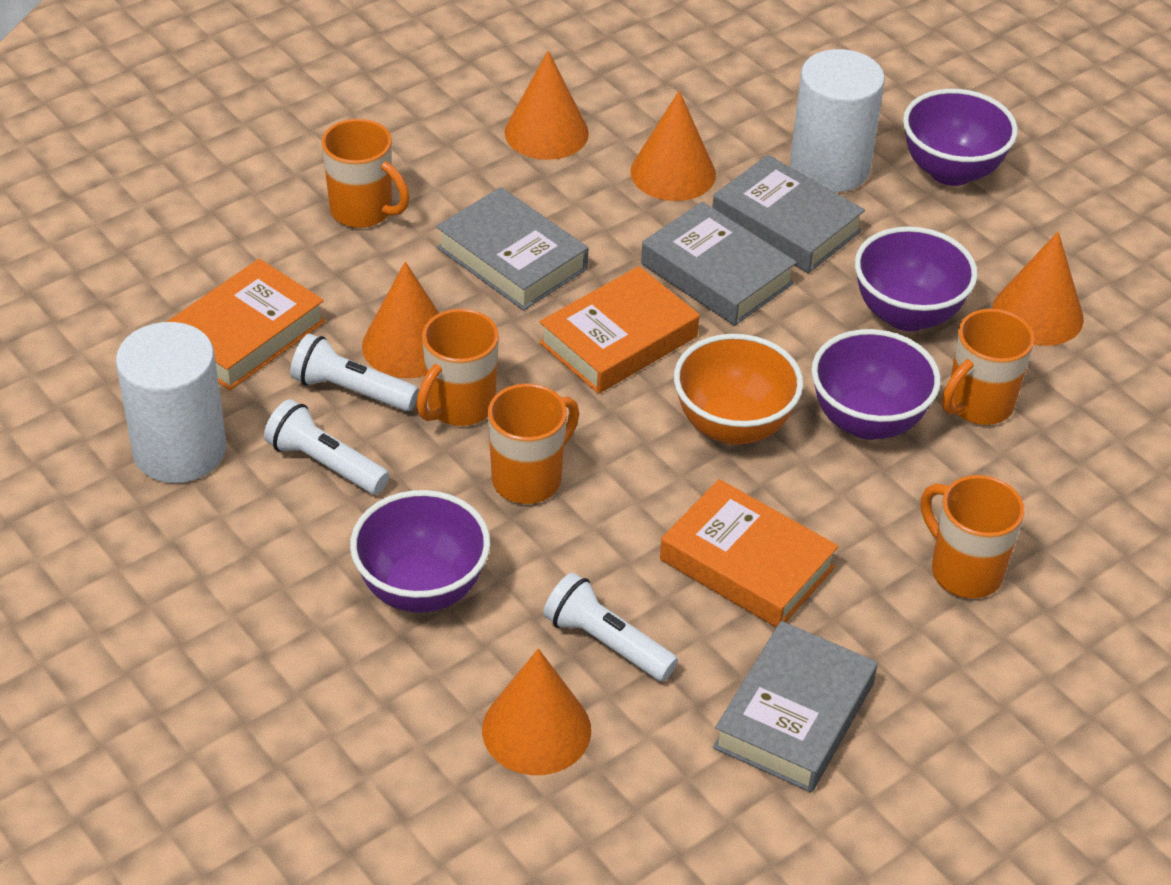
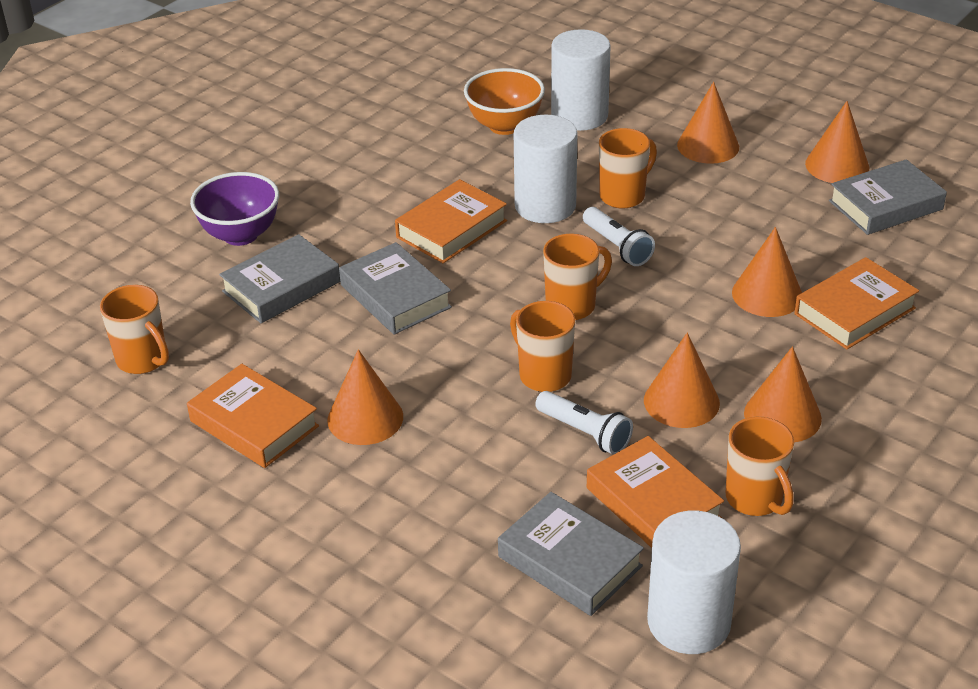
orange book: [167,259,325,390] [539,266,699,394] [660,479,838,627] = 3 -> [187,364,319,468] [395,179,507,264] [587,436,724,548] [794,257,919,349] = 4
orange cone: [362,262,439,378] [482,649,591,775] [505,50,589,160] [630,91,716,201] [992,232,1084,346] = 5 -> [327,349,403,445] [644,333,720,428] [677,82,739,164] [732,227,802,317] [744,347,822,442] [805,101,869,183] = 6
purple bowl: [350,490,490,613] [811,329,941,440] [855,226,978,331] [903,89,1018,186] = 4 -> [190,172,279,246] = 1
white cylinder: [116,322,226,483] [790,49,885,192] = 2 -> [514,115,577,223] [551,29,611,131] [647,511,741,654] = 3
white flashlight: [264,399,389,494] [290,333,419,411] [543,572,678,681] = 3 -> [535,391,633,455] [583,207,655,266] = 2

